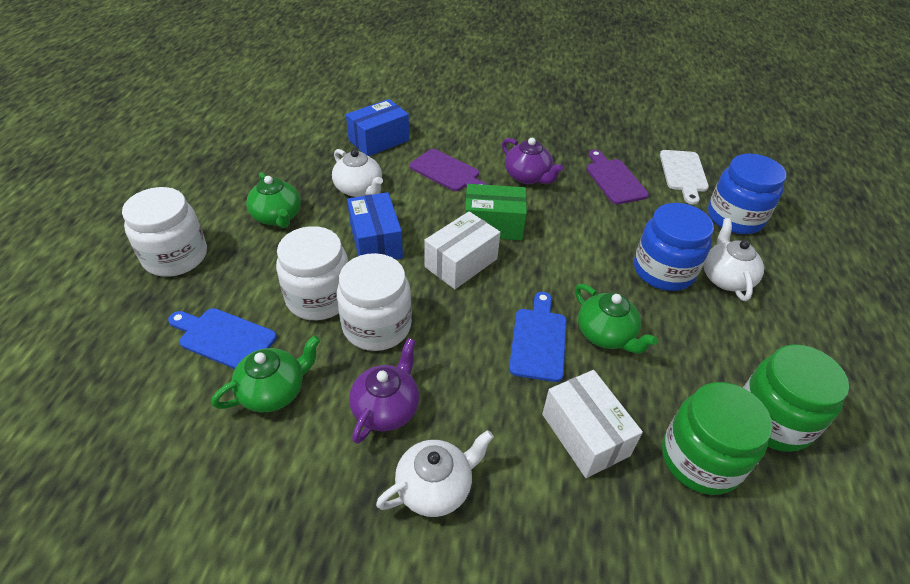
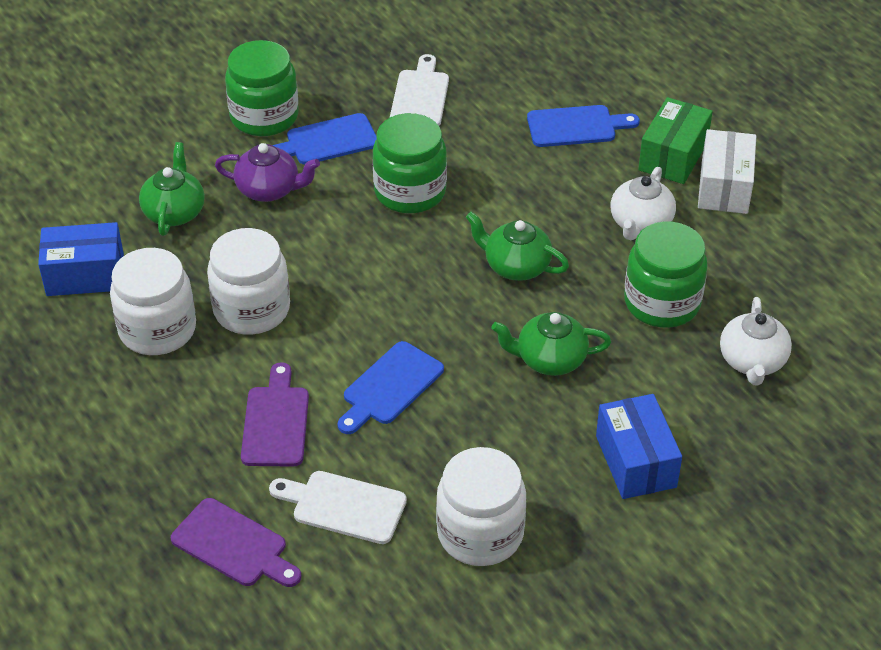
blue cutting board: [168,308,277,369] [509,292,567,382] = 2 -> [273,113,377,165] [338,341,444,434] [527,105,640,147] = 3
blue jar: [634,203,714,291] [708,154,786,234] = 2 -> none = 0
green jar: [662,382,772,495] [743,344,849,452] = 2 -> [225,40,299,136] [373,113,447,213] [624,221,708,328] = 3
purple teapot: [349,338,420,444] [502,138,564,184] = 2 -> [215,143,320,202] = 1
white box: [424,211,500,289] [542,370,643,478] = 2 -> [698,129,756,214] = 1
white cutting board: [660,150,709,204] = 1 -> [269,471,407,544] [390,54,449,126] = 2
white teapot: [332,149,383,197] [376,430,494,517] [703,218,764,301] = 3 -> [611,167,676,240] [720,297,792,386] = 2

